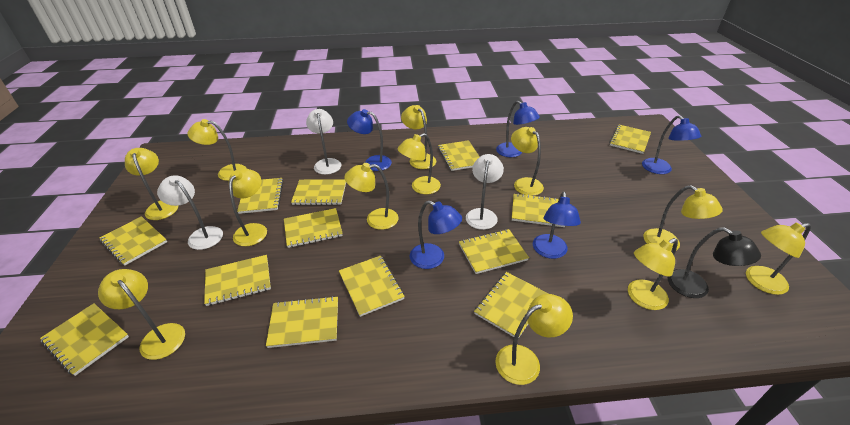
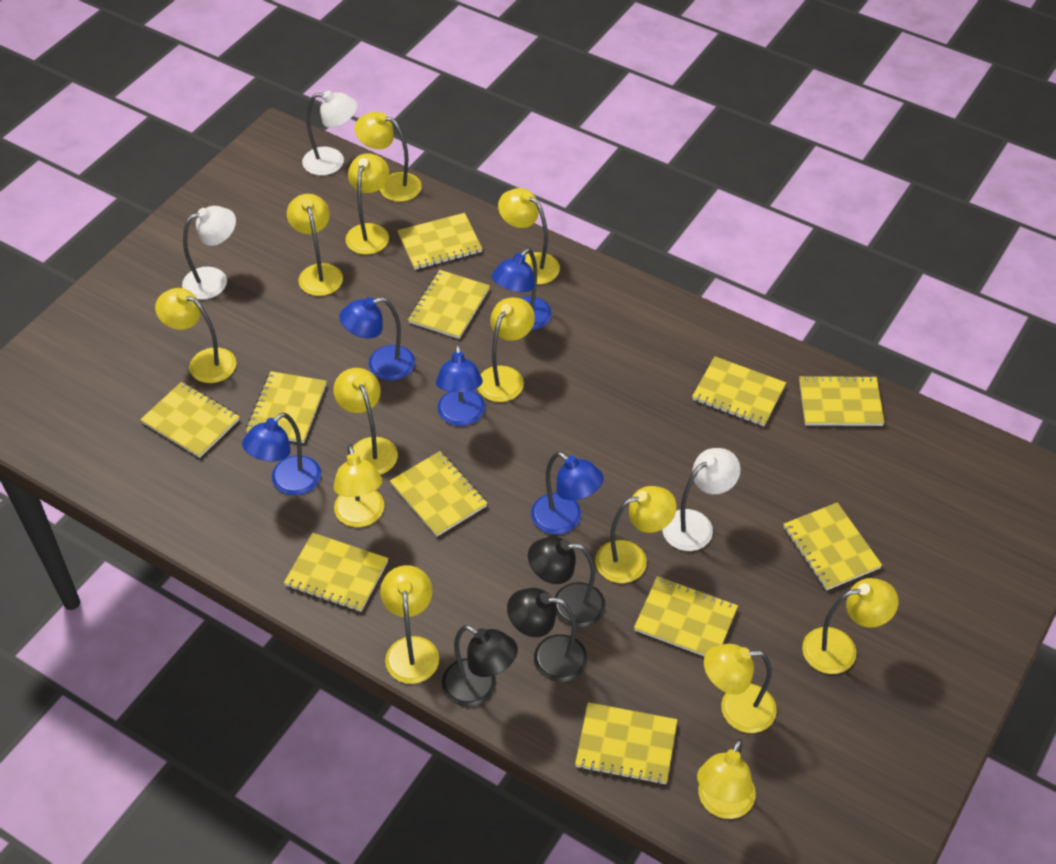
black lamp: [668,227,761,298] = 1 -> [442,625,518,707] [507,588,588,682] [528,537,606,628] = 3
yellow lamp: [98,269,185,360] [125,148,178,220] [187,119,247,181] [229,168,267,246] [344,163,399,230] [397,133,441,194] [401,105,436,169] [496,294,573,385] [511,127,544,196] [628,238,678,310] [643,185,723,250] [746,223,811,295] = 12 -> [155,288,236,383] [287,194,343,296] [333,368,398,475] [334,444,384,527] [345,153,389,255] [354,112,422,202] [380,565,439,684] [477,298,535,402] [498,188,560,285] [595,486,677,583] [697,739,756,819] [704,644,777,733] [802,578,898,674] = 13
yellow notebook: [40,303,129,376] [100,216,167,265] [204,255,271,306] [237,178,283,214] [266,296,338,348] [284,208,343,248] [291,179,346,205] [339,256,405,317] [438,140,479,171] [459,229,529,274] [474,272,549,339] [512,193,565,227] [609,125,651,154] = 13 -> [140,382,240,458] [246,371,327,443] [284,533,388,612] [390,451,487,537] [397,213,483,270] [408,270,490,339] [575,702,677,785] [634,576,738,657] [692,356,786,426] [783,502,882,591] [799,375,885,426] = 11

